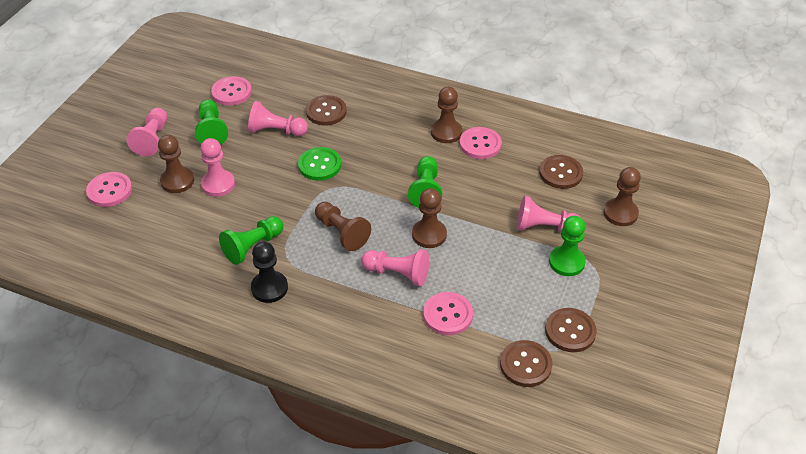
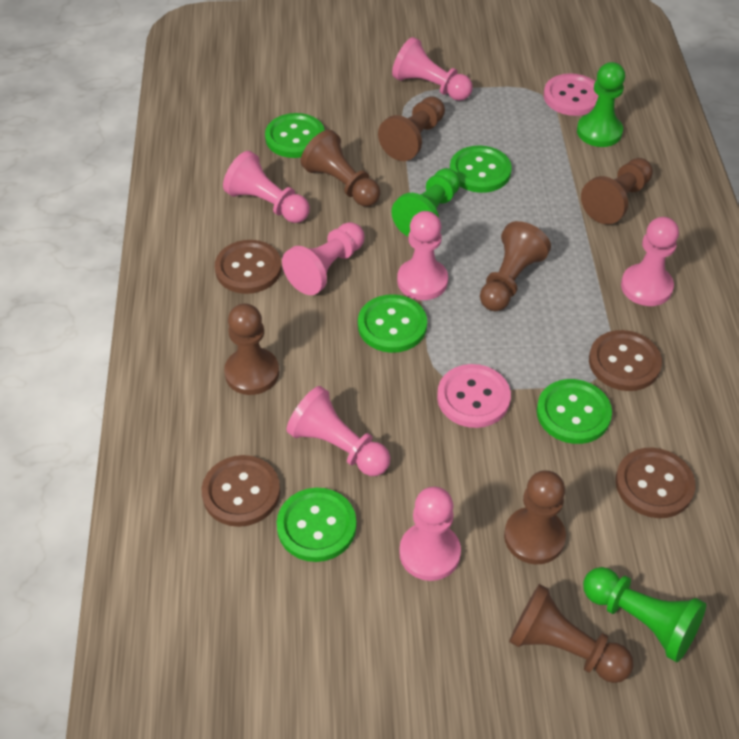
black pawn: [251,241,288,303] = 1 -> none = 0
brown pawn: [158,135,194,193] [315,202,371,251] [412,188,447,248] [431,87,462,143] [604,167,641,226] = 5 -> [224,304,279,395] [301,130,380,206] [378,96,445,161] [480,221,551,311] [504,470,566,564] [509,584,634,683] [581,158,653,224] = 7
green button: [298,147,341,181] = 1 -> [265,113,325,158] [277,488,356,562] [358,294,427,353] [450,145,512,193] [537,379,612,444] = 5
green pawn: [195,99,228,145] [219,216,283,265] [408,156,442,208] [549,216,586,276] = 4 -> [391,168,460,236] [577,62,625,147] [583,567,706,662] = 3
pink button: [86,172,132,207] [211,76,252,106] [423,292,473,335] [460,127,502,159] = 4 -> [437,364,511,428] [544,73,599,116] = 2
pink pawn: [126,108,167,157] [200,138,235,197] [248,101,308,136] [361,249,429,286] [517,196,581,232] = 5 -> [223,151,310,223] [282,222,364,295] [286,386,390,476] [392,37,472,101] [397,211,448,300] [399,487,461,581] [621,217,679,306] = 7

